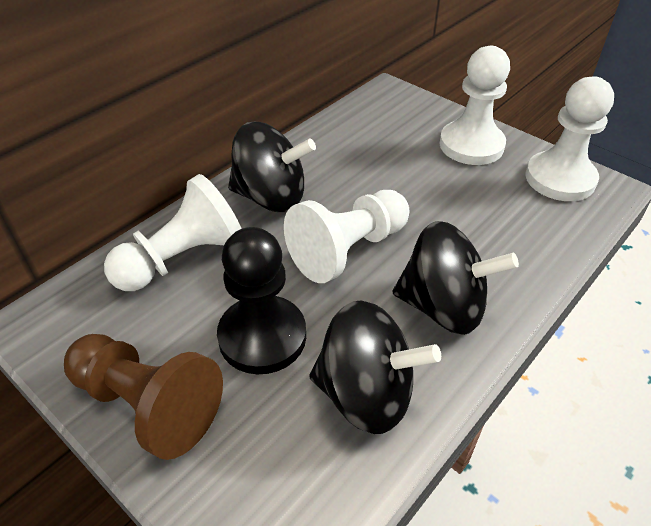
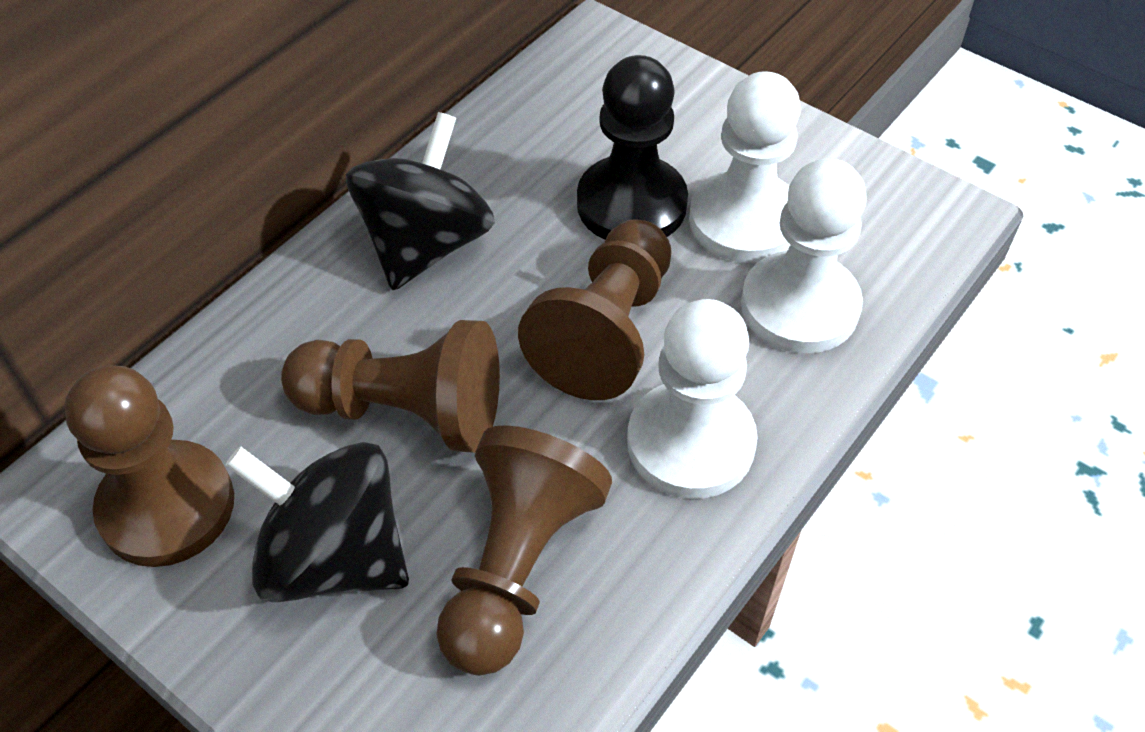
black spinning top: [228,122,316,212] [309,300,441,434] [393,221,519,335] = 3 -> [226,442,409,602] [346,112,495,290] = 2
brown pawn: [64,334,223,460] = 1 -> [64,366,234,567] [281,320,500,453] [436,425,612,676] [518,219,671,400] = 4
white pawn: [104,174,242,291] [284,190,409,283] [439,46,510,165] [525,76,614,201] = 4 -> [627,299,758,499] [689,71,801,263] [741,158,867,353] = 3

